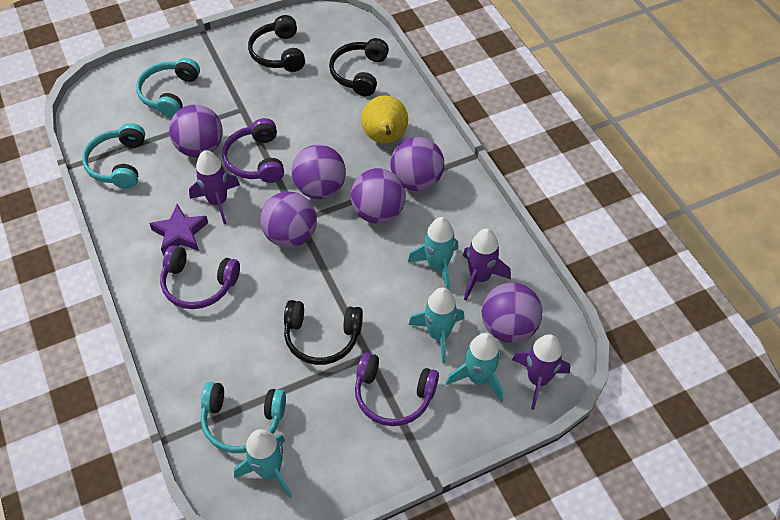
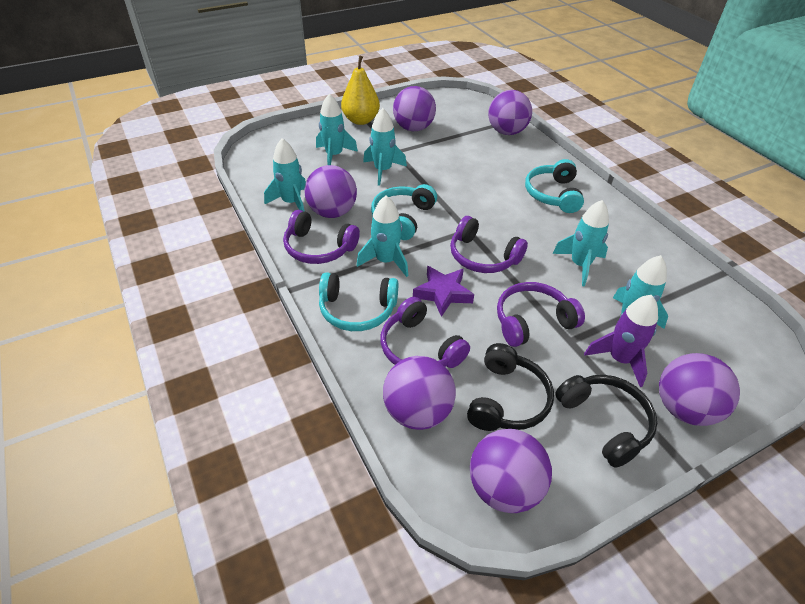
black headphones: [248,15,305,72] [284,300,363,365] [329,38,389,97] = 3 -> [467,343,554,431] [555,375,657,468] = 2
purple headphones: [160,245,240,309] [222,118,284,183] [355,352,439,426] = 3 -> [283,210,360,264] [381,297,470,368] [450,216,528,273] [497,282,585,347] = 4
purple rocket: [189,150,240,224] [463,228,511,301] [512,334,571,410] = 3 -> [584,295,658,387] = 1
turquoise rocket: [234,429,292,498] [408,217,459,291] [409,288,464,364] [446,333,503,402] = 4 -> [264,138,306,212] [316,94,358,165] [357,196,408,277] [363,108,407,186] [552,200,609,287] [613,255,668,329] = 6

